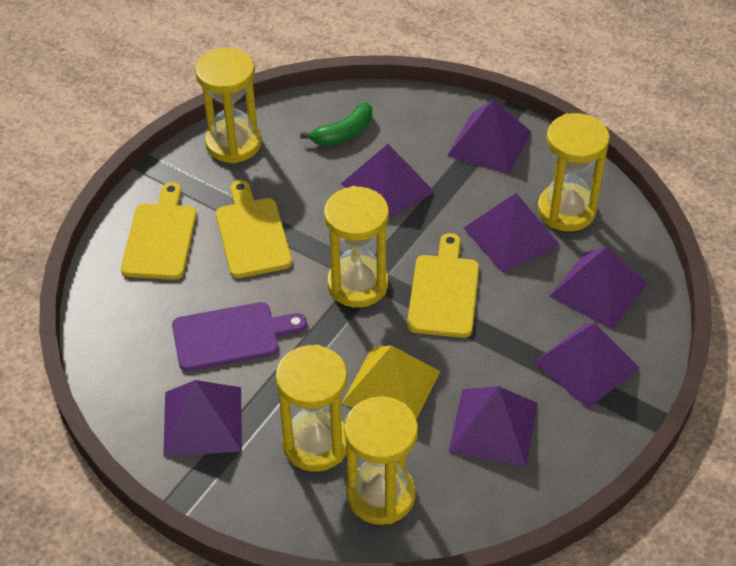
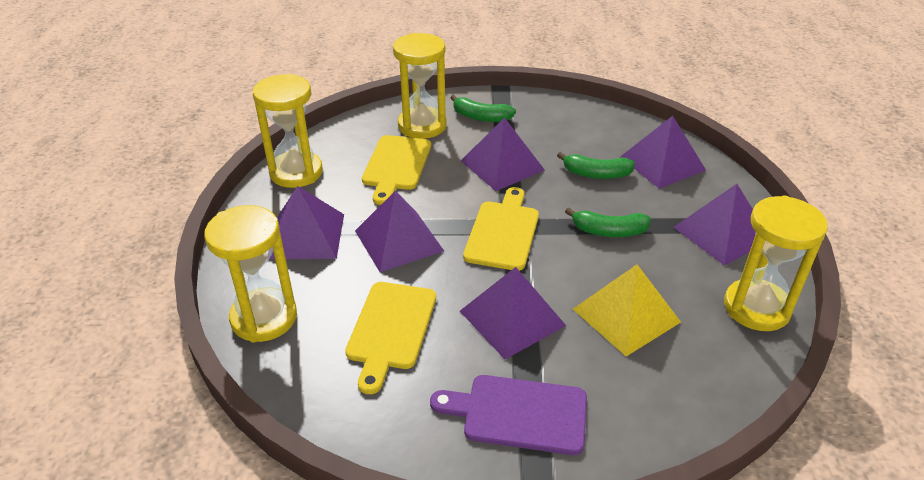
green banana: [300,102,372,146] = 1 -> [450,95,516,122] [557,152,635,179] [565,207,651,237] = 3
purple pyramid: [163,380,242,457] [341,144,435,219] [447,99,531,175] [449,386,538,467] [464,193,560,273] [534,323,640,409] [549,247,647,329] = 7 -> [269,186,344,259] [355,191,444,272] [460,267,566,359] [461,117,545,191] [620,116,706,189] [673,184,756,266] = 6
yellow hourglass: [195,48,262,163] [276,344,347,472] [324,186,389,308] [344,396,418,525] [538,113,610,231] = 5 -> [204,205,297,343] [253,74,323,188] [393,33,447,139] [724,195,828,331] = 4

